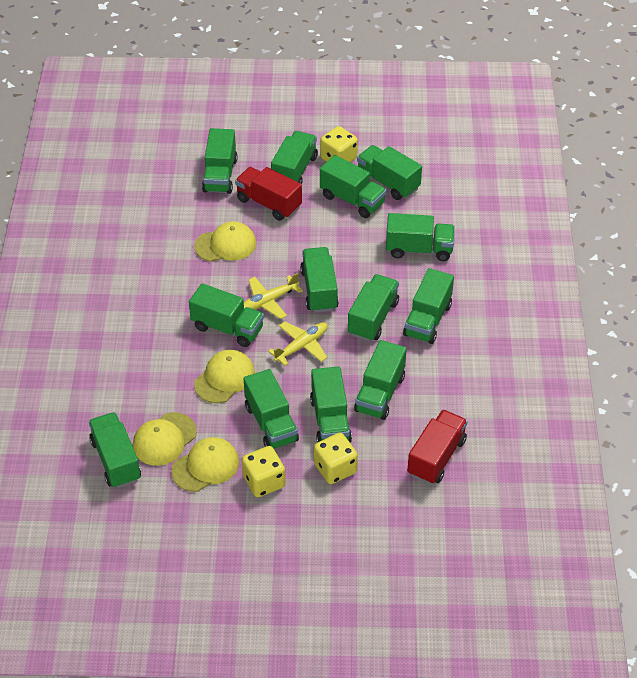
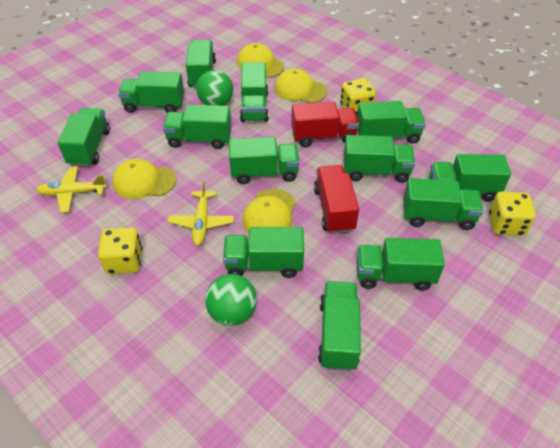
green ball: none = 0 -> [196,70,233,106] [205,274,257,326] = 2

